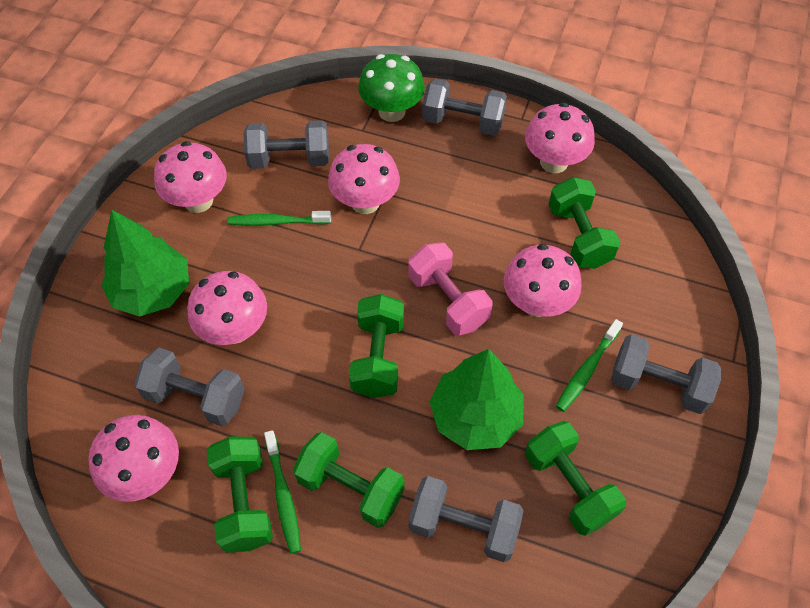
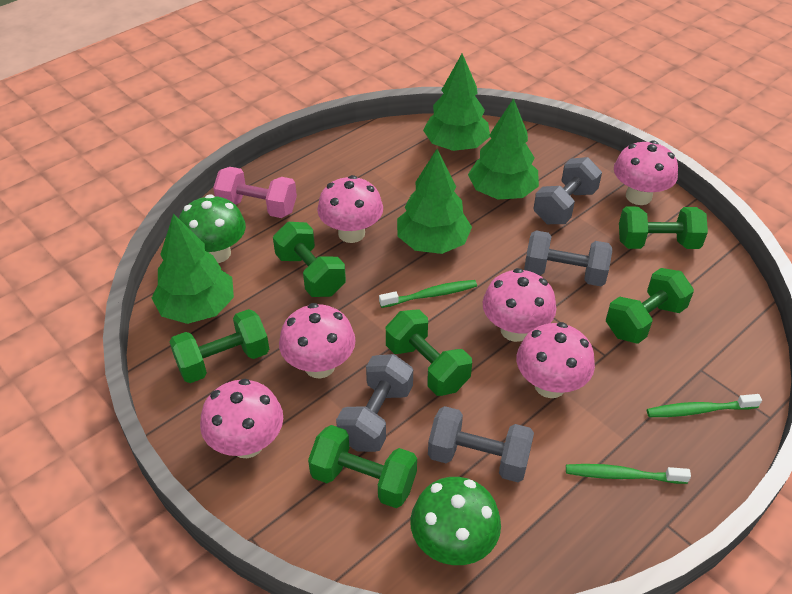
green dumbbell: [207,437,273,553] [293,432,405,528] [349,294,404,398] [525,421,626,536] [548,177,620,269] = 5 -> [169,309,269,383] [273,222,346,297] [308,425,417,508] [386,309,472,396] [606,268,694,344] [619,207,708,249] = 6
green mushroom: [358,54,425,122] = 1 -> [179,194,246,263] [410,477,501,565] = 2
green tree: [101,210,189,316] [429,349,524,450] = 2 -> [152,213,234,324] [397,149,472,254] [423,54,490,151] [468,98,539,200] = 4
grey dumbbell: [134,347,245,426] [243,120,329,169] [409,476,524,562] [422,79,507,136] [611,334,721,414] = 5 -> [336,354,413,452] [428,406,534,482] [524,230,612,286] [533,157,602,224] = 4

